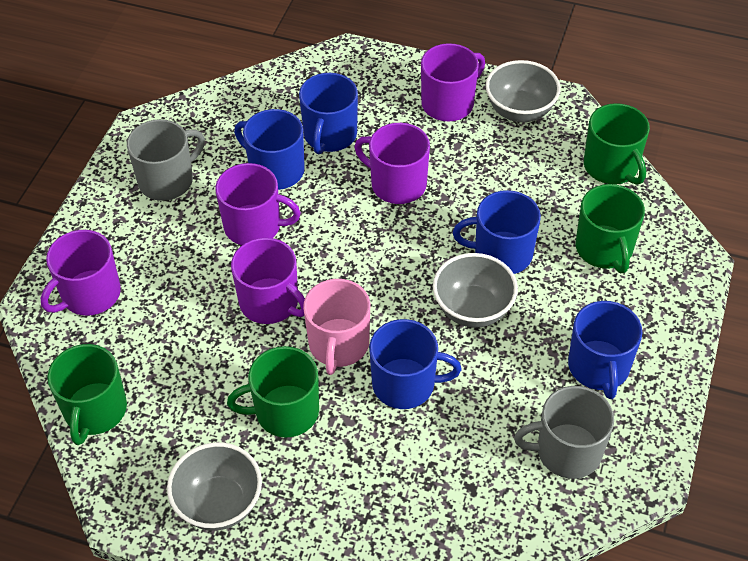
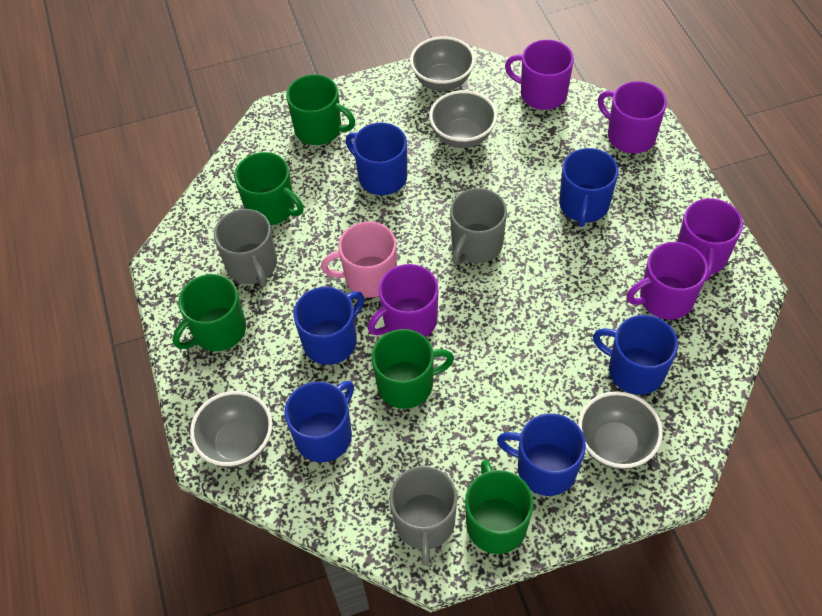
blue mug: [234,109,305,190] [299,73,358,154] [369,319,461,409] [453,190,541,274] [568,301,642,399] = 5 -> [284,381,354,462] [293,287,364,365] [346,123,407,195] [497,413,586,496] [559,148,619,227] [593,315,678,395] = 6
green mug: [47,344,127,445] [227,346,319,438] [576,184,645,273] [584,103,650,185] = 4 -> [173,274,246,351] [234,152,304,225] [286,74,355,145] [371,329,454,409] [465,460,533,554] = 5
grey bowl: [167,442,262,531] [433,253,518,328] [486,60,561,122] = 3 -> [190,391,272,468] [410,36,475,91] [429,90,497,148] [578,391,663,470] = 4
grey mug: [127,119,205,201] [514,386,614,479] = 2 -> [214,209,277,287] [389,466,457,566] [450,188,507,265] = 3

